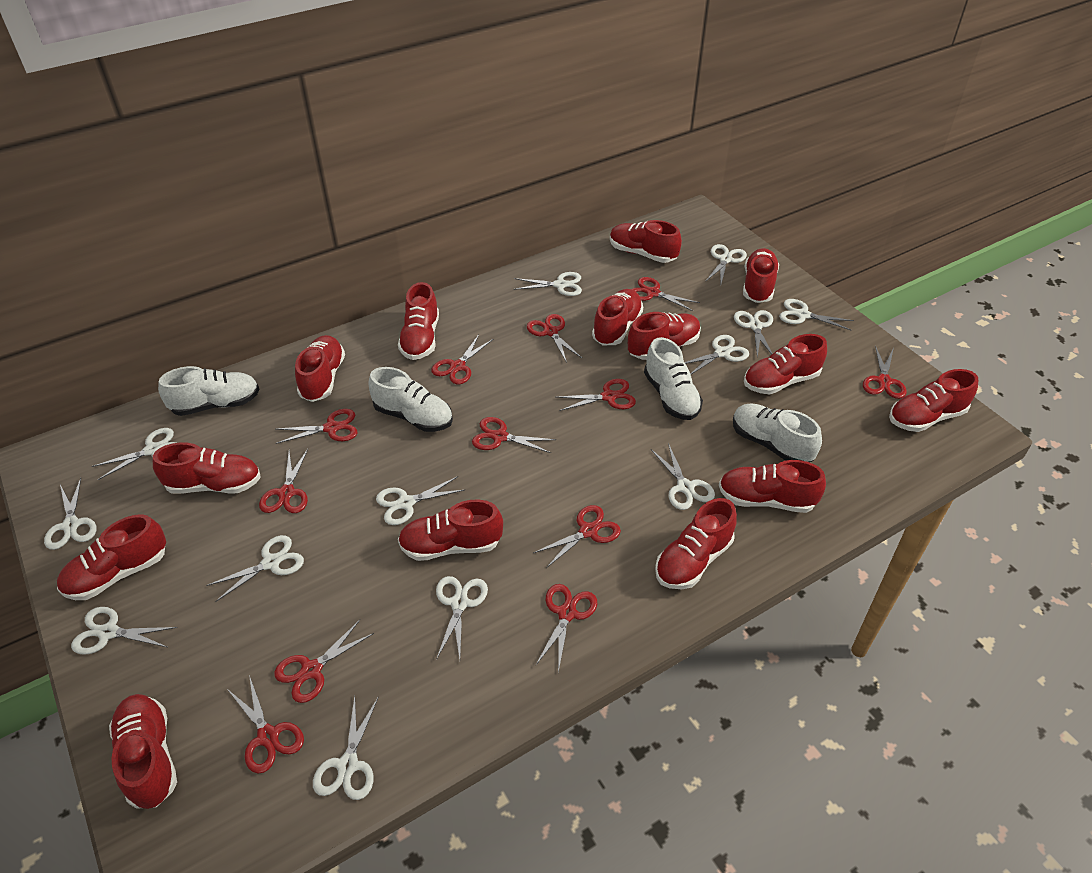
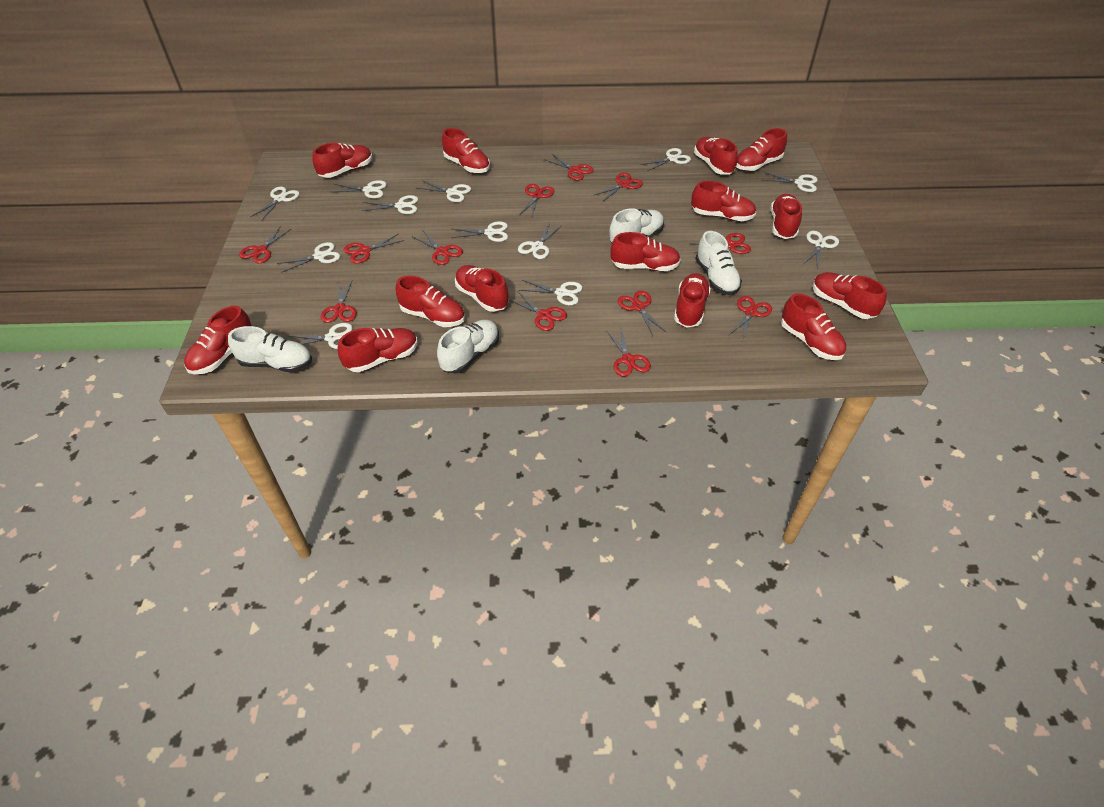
white scissors: [44,478,96,550] [71,607,177,655] [92,428,176,480] [206,535,304,602] [313,696,379,800] [376,476,464,525] [436,576,488,660] [514,272,582,296] [651,443,715,510] [684,335,749,374] [705,244,747,284] [734,310,773,357] [779,299,854,330] = 13 -> [250,187,299,220] [277,242,340,273] [286,323,353,349] [333,180,387,199] [362,195,418,214] [418,180,471,202] [451,221,508,242] [518,223,562,259] [519,280,583,305] [640,148,691,171] [764,172,818,192] [804,231,839,269] = 12

